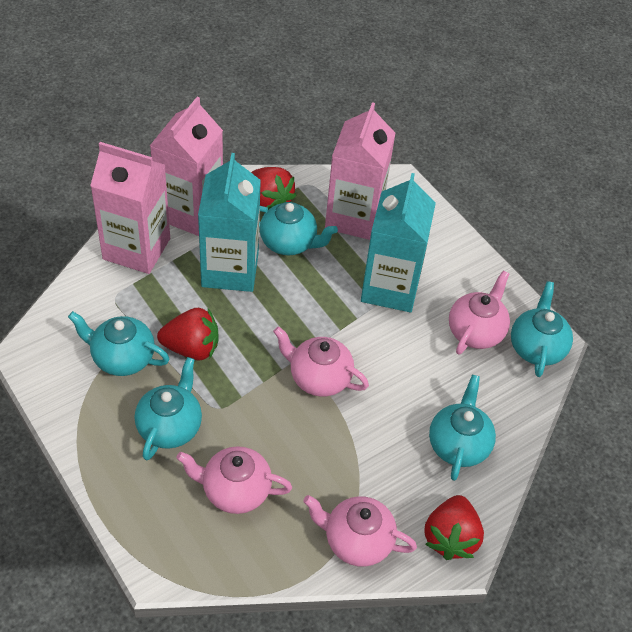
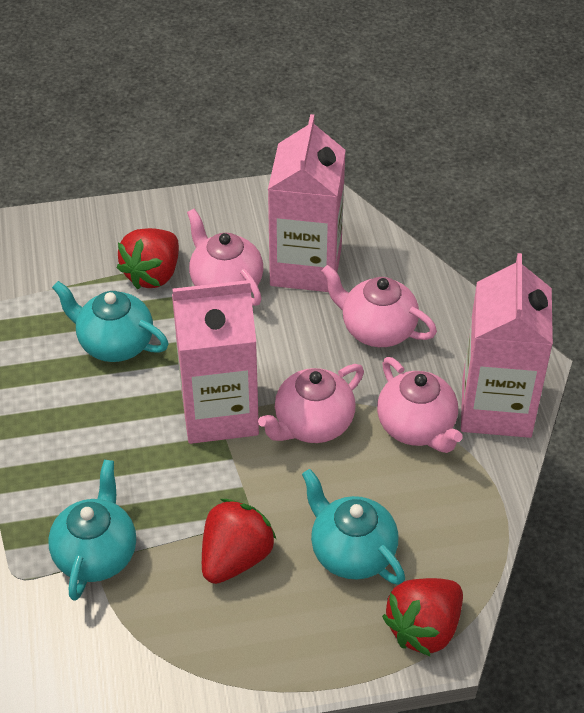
turquoise carton: [198,153,261,292] [361,173,436,312] = 2 -> none = 0
turquoise teapot: [68,311,169,376] [135,357,202,460] [259,202,338,255] [429,375,496,481] [511,281,573,377] = 5 -> [48,460,136,601] [52,281,169,362] [302,469,405,585] = 3

